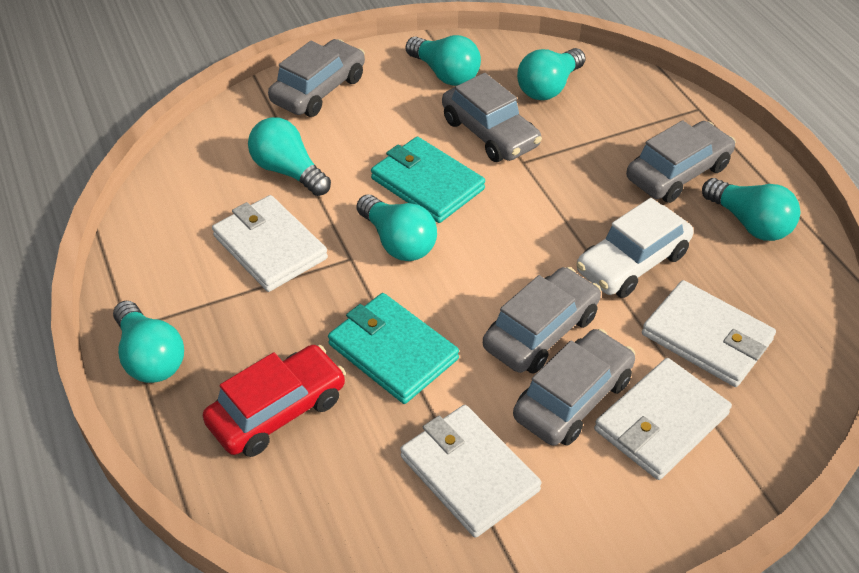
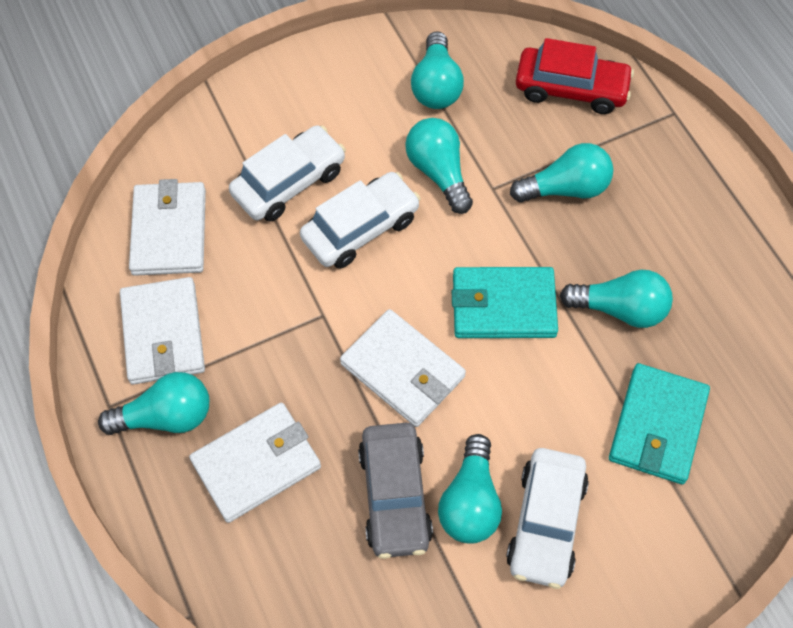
grey car: [268,39,365,117] [442,73,542,162] [483,267,601,374] [513,329,636,446] [626,120,736,203] = 5 -> [358,423,433,559] = 1
white car: [576,198,693,298] = 1 -> [229,125,346,222] [300,172,421,269] [506,448,589,589] = 3

